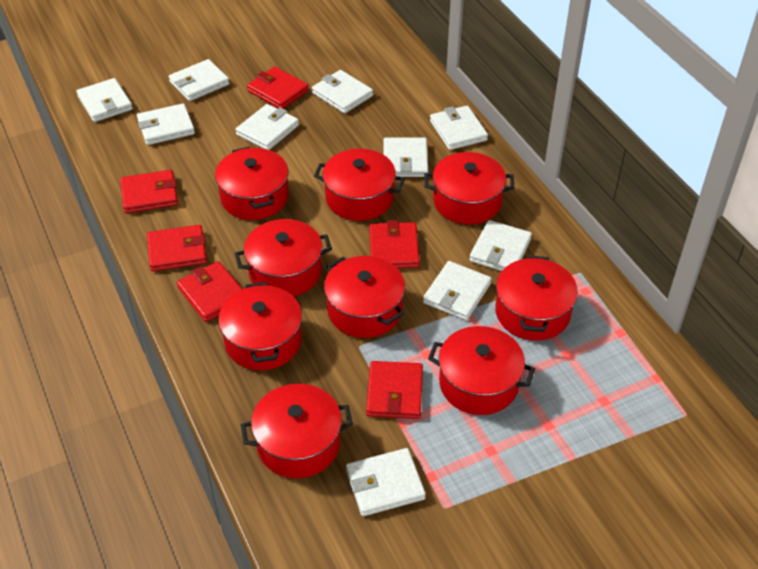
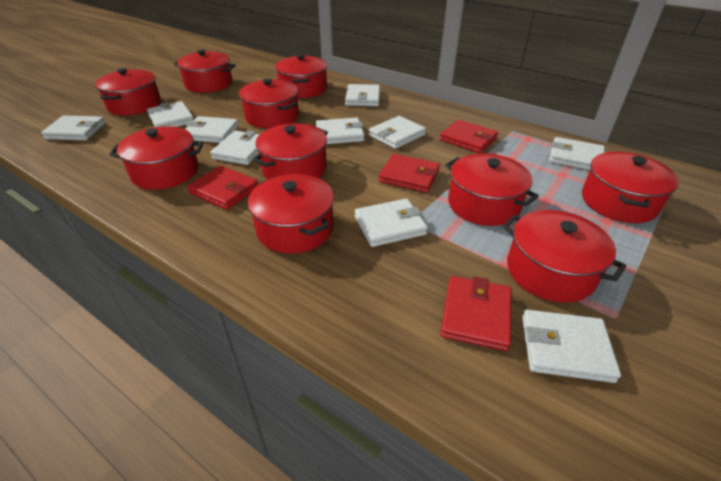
red pot: [215,146,288,220] [218,282,302,370] [235,219,332,297] [241,384,353,478] [314,149,405,221] [324,256,405,338] [424,152,515,225] [428,326,535,415] [495,255,578,341] = 9 -> [95,68,161,116] [109,126,203,190] [174,49,236,93] [239,78,299,128] [248,174,334,254] [252,124,328,179] [275,54,327,98] [445,154,539,226] [502,210,626,303] [582,152,679,223] = 10
red wallet: [120,170,178,213] [147,225,207,271] [177,261,243,322] [247,66,309,109] [366,361,423,419] [369,220,420,268] = 6 -> [187,166,258,210] [379,154,440,192] [440,120,498,153] [440,276,512,351] = 4

